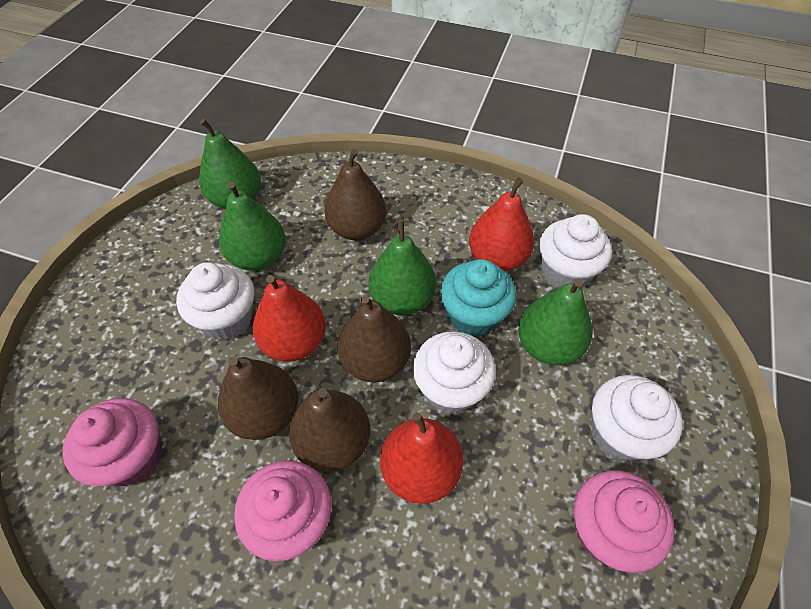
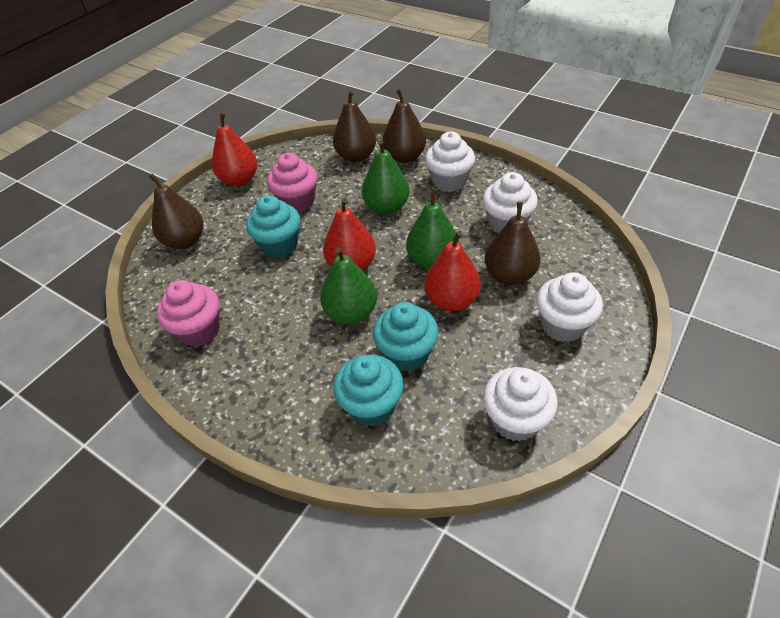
green pear: [199,118,261,209] [219,182,285,271] [368,219,436,315] [518,279,593,365] = 4 -> [320,247,377,324] [362,140,410,214] [406,188,459,269] = 3
pink cupcake: [63,398,162,486] [234,461,331,561] [574,470,675,573] = 3 -> [157,280,220,347] [267,153,317,212] = 2
turquoise cupcake: [440,259,516,337] = 1 -> [246,195,300,258] [333,355,404,426] [373,302,439,372] = 3

